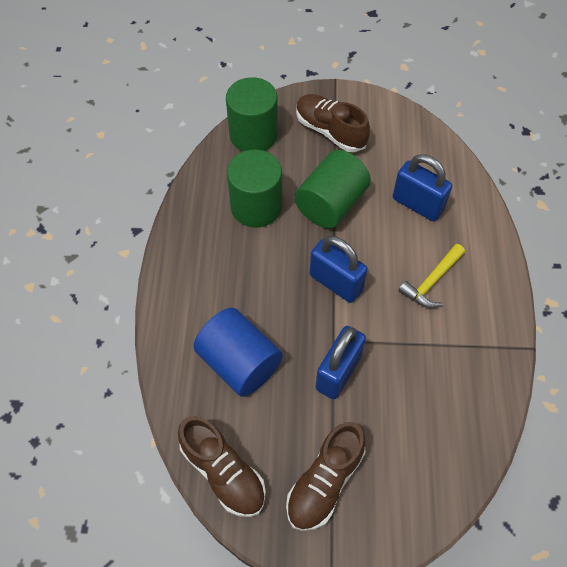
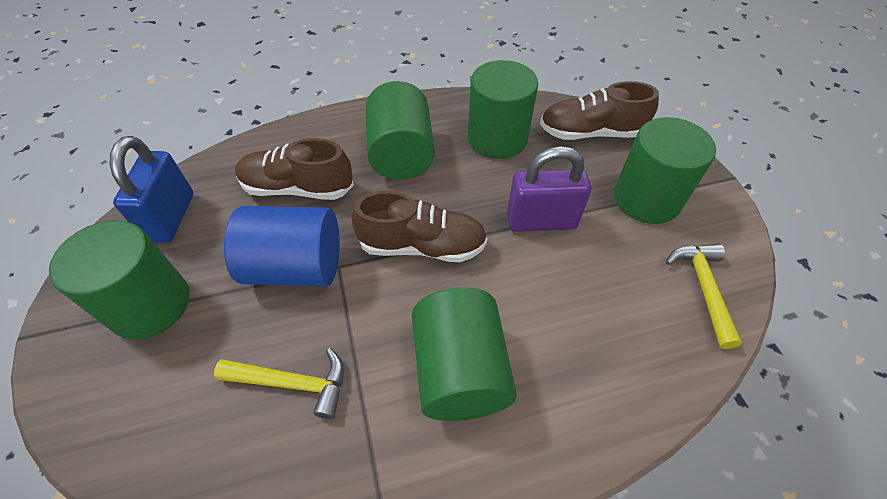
blue padlock: [310,236,368,303] [315,326,366,399] [393,154,452,221] = 3 -> [110,136,194,243] = 1
green cylinder: [226,77,278,152] [227,149,282,228] [294,150,371,229] = 3 -> [49,220,189,340] [366,81,435,180] [411,287,517,421] [468,60,538,159] [614,117,716,224] = 5
purple padlock: none = 0 -> [507,146,591,232] = 1
yellow hammer: [398,244,465,308] = 1 -> [214,348,344,419] [666,244,742,349] = 2

